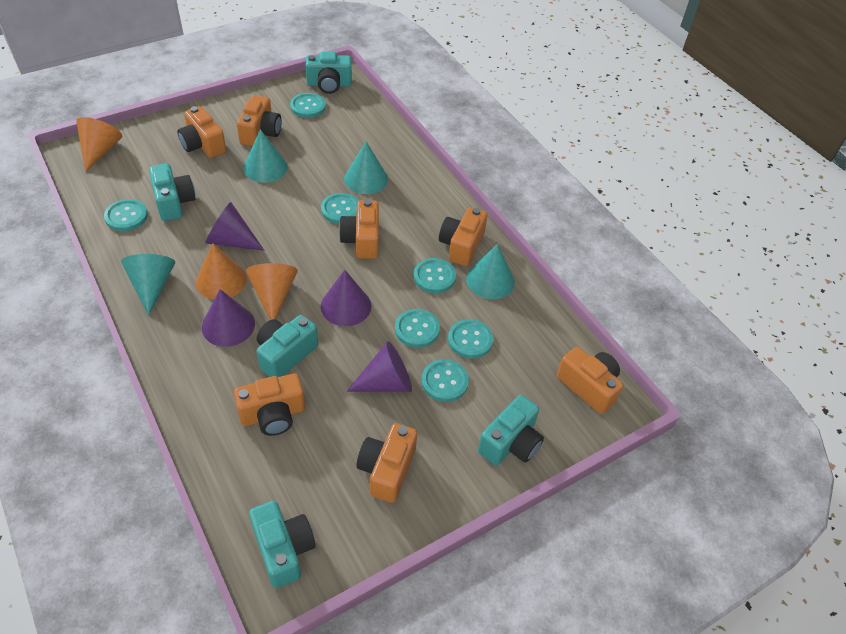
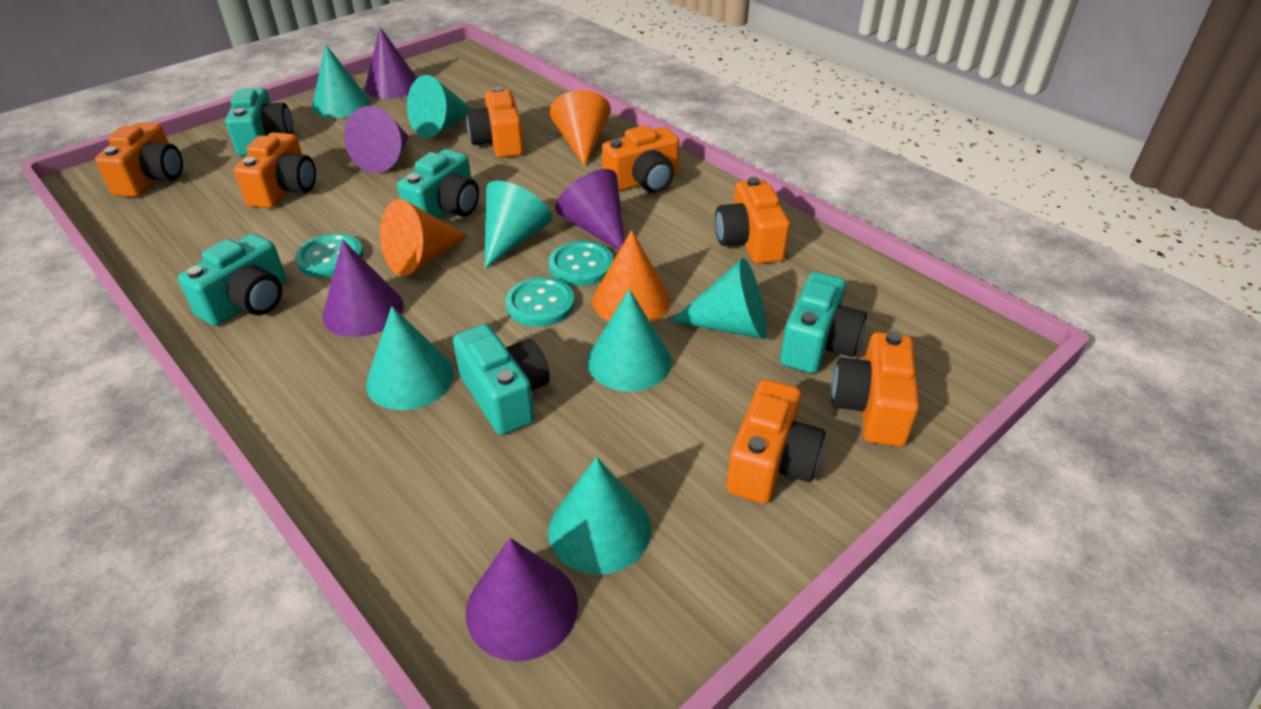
purple cone: [202,289,255,347] [205,202,265,251] [321,270,372,326] [346,341,412,392] = 4 -> [322,240,404,337] [344,106,409,173] [365,27,417,99] [466,538,578,662] [555,169,624,250] = 5
turquoise button: [104,199,148,231] [290,93,326,118] [321,193,359,224] [395,309,440,348] [414,258,456,293] [421,359,469,402] [448,319,493,359] = 7 -> [295,233,363,278] [505,277,575,327] [549,241,614,286] = 3
turquoise cone: [121,254,175,316] [243,129,288,183] [344,142,388,194] [466,244,515,299] = 4 -> [312,44,370,118] [366,306,454,410] [407,75,472,138] [485,181,552,269] [548,457,651,575] [587,289,672,392] [670,258,767,339] = 7

